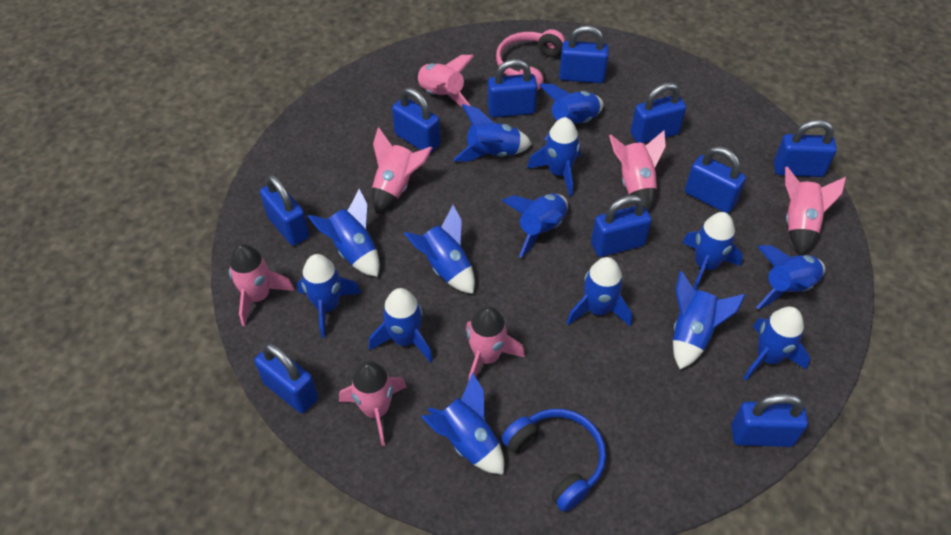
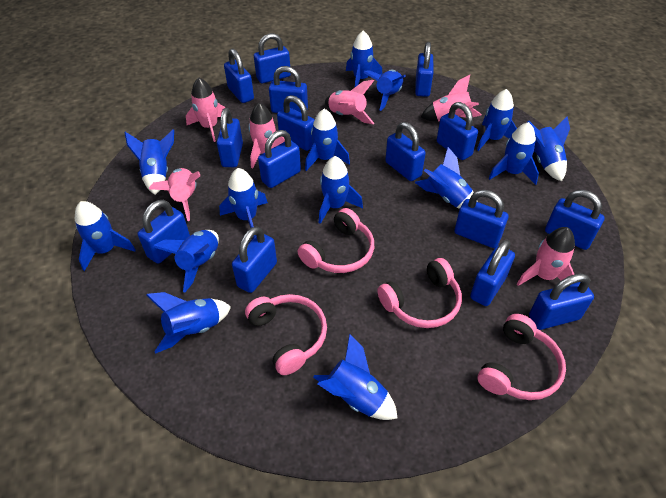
blue headphones: [501,409,606,512] = 1 -> none = 0
blue padlock: [255,342,318,413] [260,174,310,246] [392,87,441,154] [488,59,538,117] [559,25,609,83] [591,195,652,257] [631,82,686,143] [685,146,746,213] [731,393,808,447] [773,119,837,177] = 10 -> [137,200,190,264] [217,108,243,167] [224,48,254,103] [232,226,277,293] [254,33,291,84] [258,130,301,188] [269,66,308,113] [277,95,315,151] [385,122,426,181] [415,42,433,97] [437,102,478,160] [454,190,508,248] [470,240,515,306] [529,273,594,330] [545,190,605,250] = 15
pink headphones: [496,29,565,90] = 1 -> [245,294,327,375] [298,208,374,273] [377,258,462,328] [478,314,566,400] = 4
pink rocket: [229,244,295,326] [339,361,407,446] [372,127,432,214] [415,55,474,107] [466,306,525,382] [609,130,666,212] [785,167,846,255] = 7 -> [149,168,200,221] [186,78,225,142] [248,103,285,168] [325,80,374,124] [421,75,481,122] [517,227,575,286] = 6

